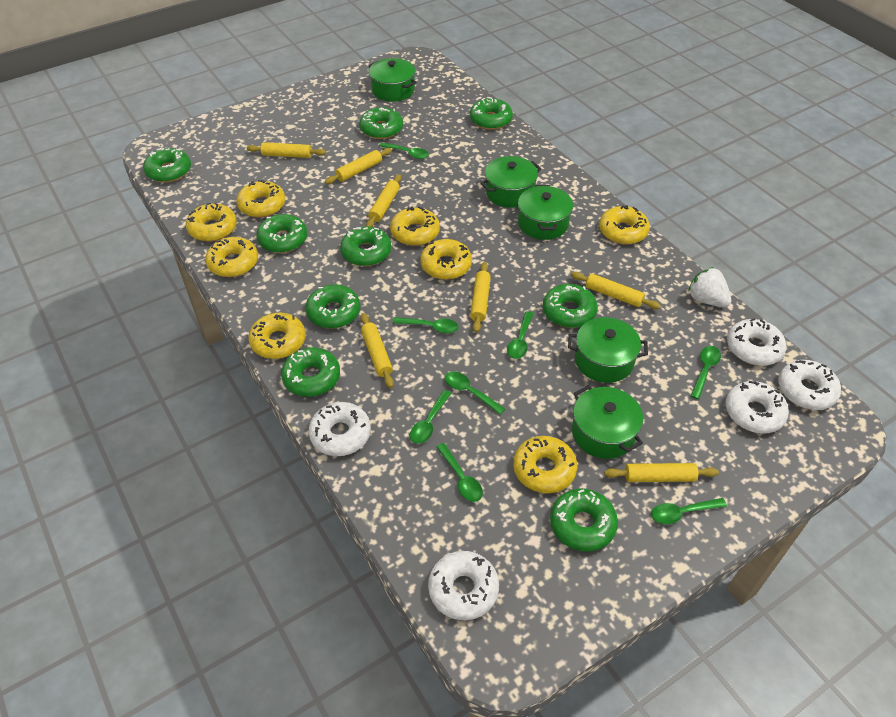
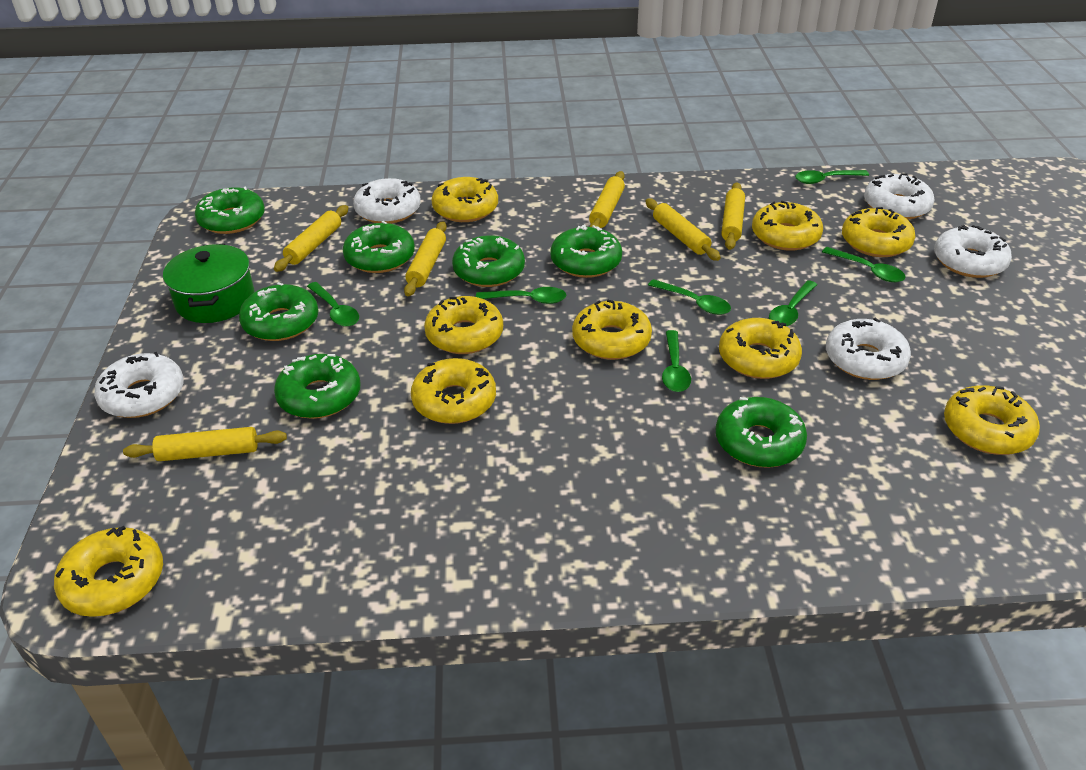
green donut: [143,148,191,182] [256,214,307,253] [281,347,340,397] [305,285,360,329] [340,226,391,266] [359,107,403,139] [470,97,513,130] [543,284,598,328] [550,489,618,552] = 9 -> [195,186,265,234] [239,282,318,341] [274,354,361,419] [343,221,415,273] [452,235,525,287] [550,225,622,278] [716,397,807,468] = 7
green pot: [369,58,417,102] [480,156,541,208] [518,185,573,240] [568,317,648,383] [572,385,643,459] = 5 -> [163,244,254,323] = 1
green spoon: [379,142,429,159] [393,317,458,334] [410,390,452,444] [436,443,483,502] [445,371,505,415] [507,311,534,359] [651,498,727,524] [691,346,721,399] = 8 -> [307,282,359,327] [476,287,567,304] [648,279,731,315] [662,330,691,392] [769,280,817,326] [795,170,869,184] [822,247,906,282] = 7
white strawberry: [688,267,731,307] = 1 -> none = 0
yellow donut: [186,203,237,241] [205,237,258,277] [236,180,285,218] [248,313,306,359] [390,206,440,246] [420,239,472,280] [513,436,577,493] [599,205,650,244] = 8 -> [54,526,163,617] [411,358,496,424] [424,296,503,354] [432,177,498,222] [572,300,652,360] [719,318,802,379] [752,201,823,251] [842,207,916,257] [944,385,1040,455] = 9
yellow rolling pin: [247,142,326,158] [325,148,392,184] [360,313,394,388] [366,174,401,227] [470,262,491,332] [571,272,661,309] [604,463,719,482] = 7 -> [123,427,287,461] [274,205,348,272] [404,221,447,296] [589,171,625,228] [645,198,721,261] [721,182,745,250] = 6

